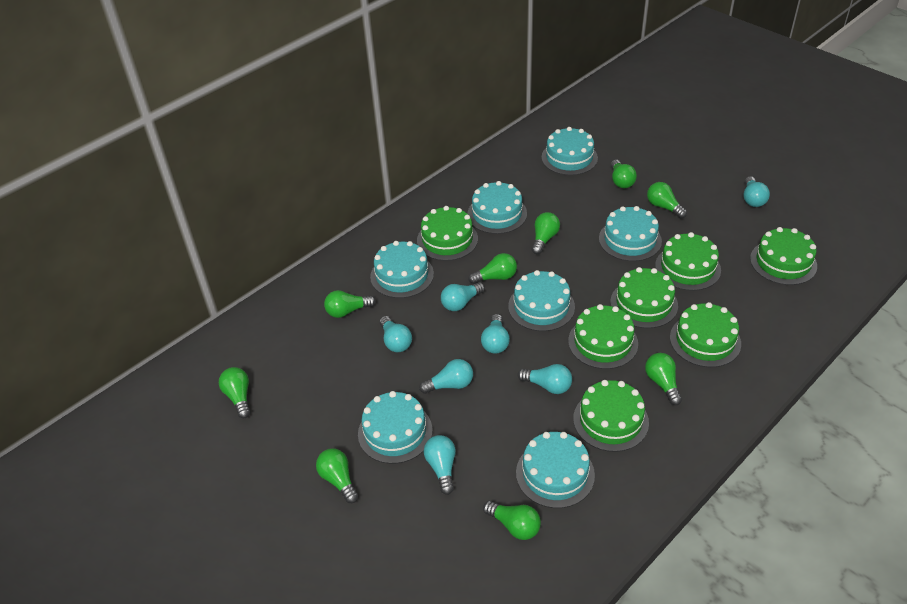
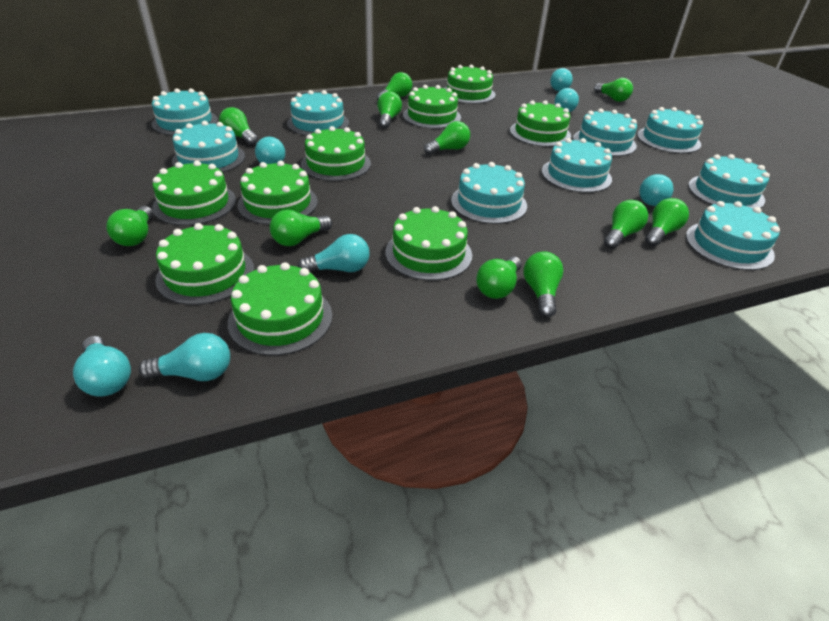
green cake: [417,206,478,261] [568,304,638,369] [573,380,649,452] [610,267,678,328] [655,232,721,291] [670,302,741,367] [750,227,817,285] = 7 -> [152,160,236,225] [155,223,254,305] [228,262,332,356] [237,161,318,225] [301,126,371,181] [385,206,472,281] [403,85,461,129] [444,65,496,104] [510,100,571,147] = 9
green light bulb: [219,367,251,419] [316,448,359,503] [324,290,376,318] [468,253,517,284] [483,501,541,540] [531,212,560,254] [611,160,637,188] [645,353,682,405] [647,182,687,219] = 9 -> [106,206,153,246] [219,107,258,145] [270,210,332,246] [377,72,412,100] [377,91,402,129] [424,121,470,155] [476,256,522,299] [523,251,564,317] [594,78,633,102] [604,200,648,249] [645,198,689,246] = 11
turquoise cake: [358,391,433,464] [370,241,434,298] [467,181,527,234] [508,270,575,331] [516,432,595,508] [541,127,598,175] [599,206,662,261] = 7 -> [152,88,218,135] [172,121,245,173] [287,90,349,135] [451,162,527,224] [542,138,612,193] [573,109,637,156] [637,107,703,153] [686,201,780,270] [688,154,770,209] = 9

